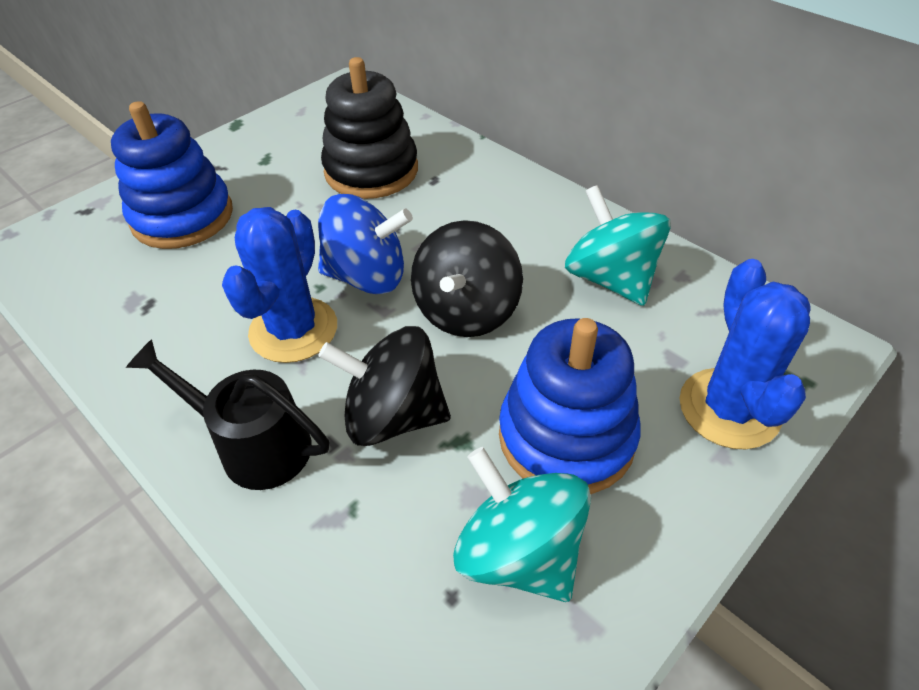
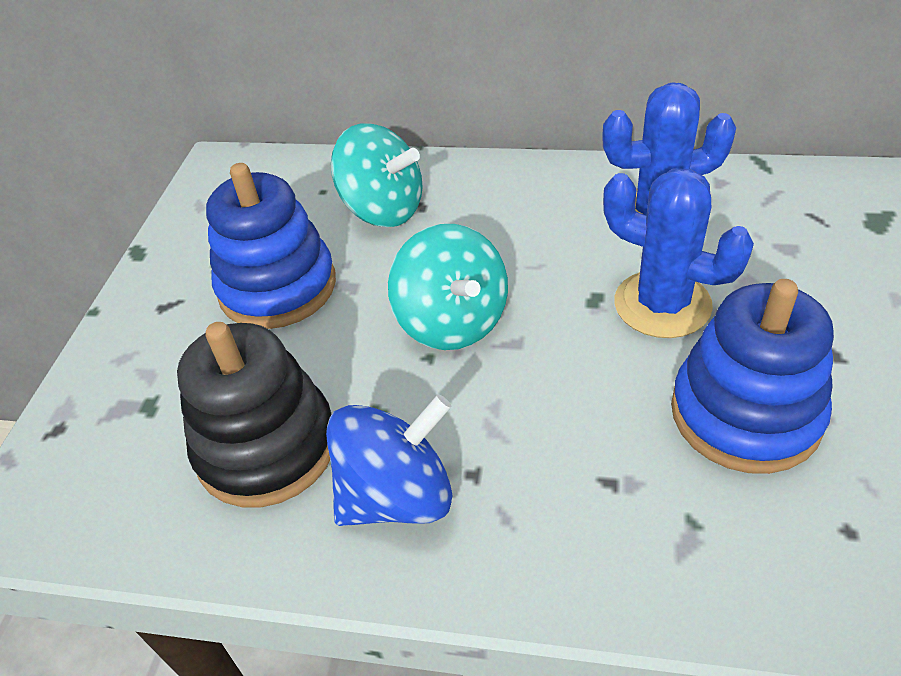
black spinning top: [318,326,451,446] [411,220,523,337] = 2 -> none = 0
black watering can: [126,339,329,490] = 1 -> none = 0

